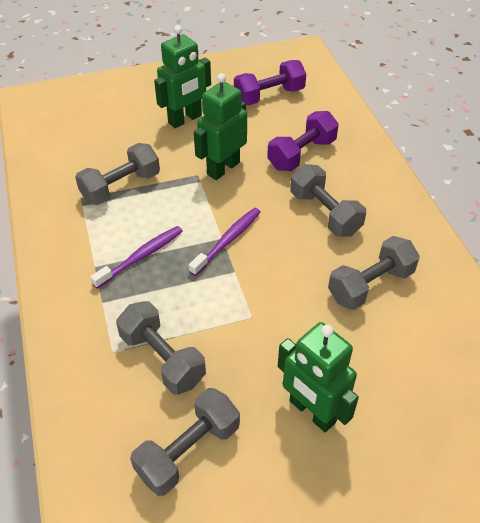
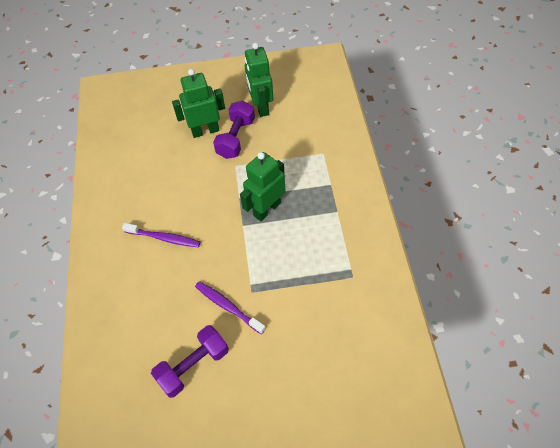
grey dumbbell: [75,143,160,205] [116,301,206,395] [130,388,240,496] [290,164,366,237] [328,236,420,310] = 5 -> none = 0

